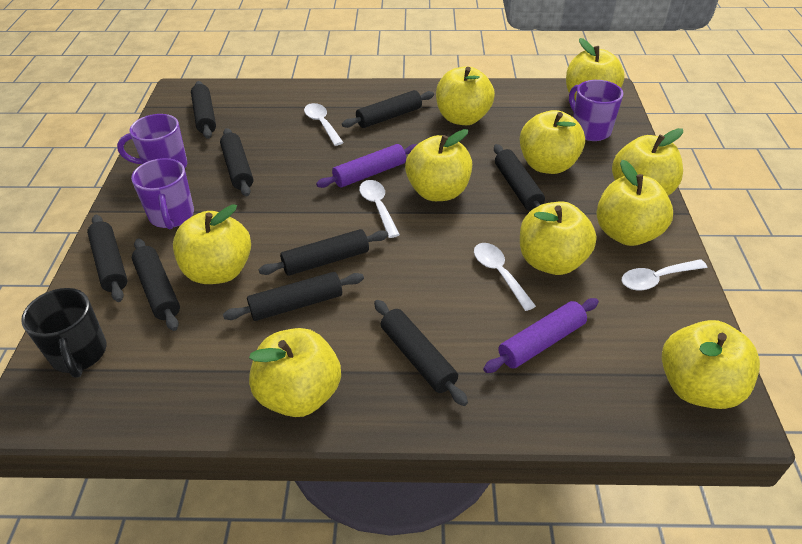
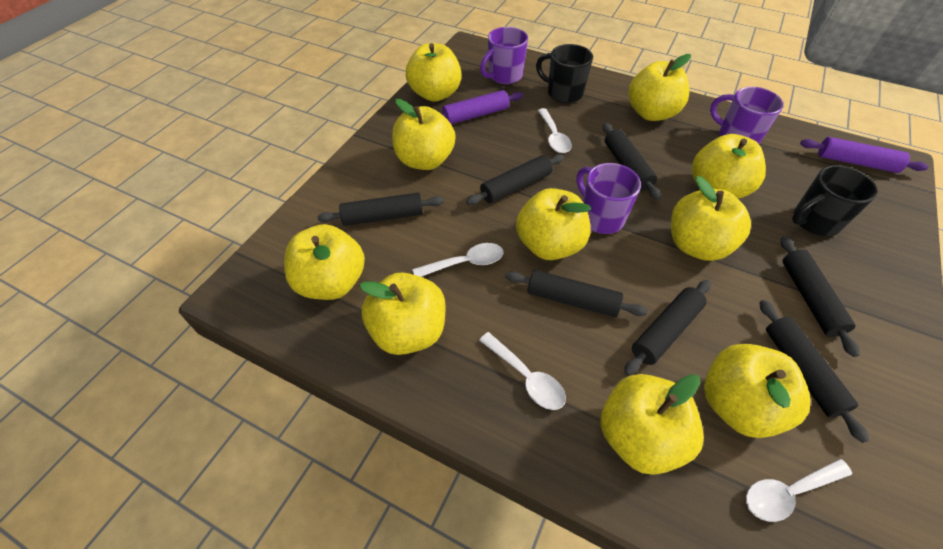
black mug: [21,288,107,378] = 1 -> [536,44,593,103] [792,165,878,236] = 2
black rolling pin: [87,215,127,302] [132,238,180,331] [191,81,216,139] [220,128,253,197] [223,272,364,321] [259,229,388,276] [342,90,434,128] [374,300,468,406] [494,144,545,211] = 9 -> [318,193,444,226] [466,154,564,205] [505,270,648,317] [603,123,661,200] [624,280,711,375] [759,300,869,443] [781,236,860,357] = 7

